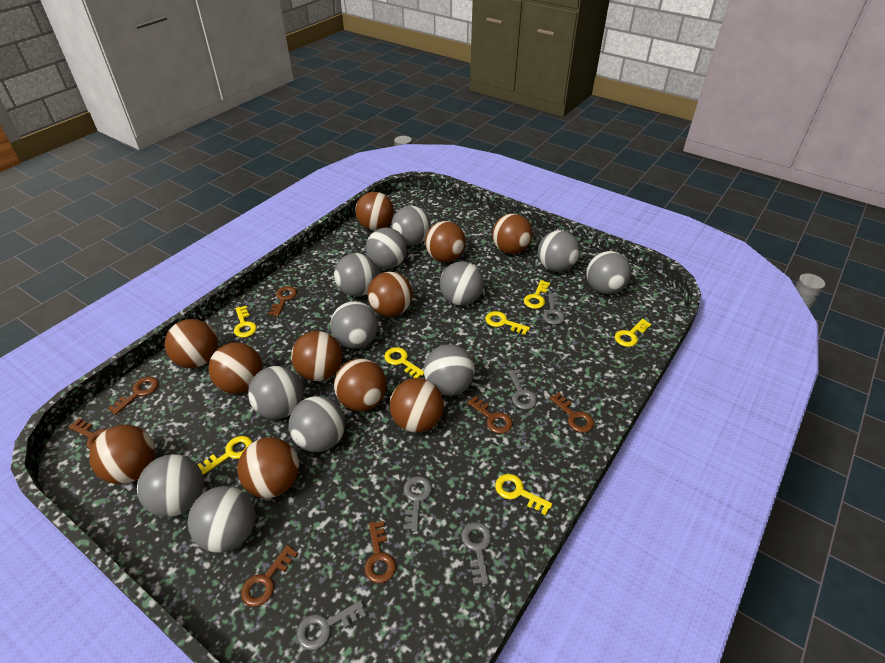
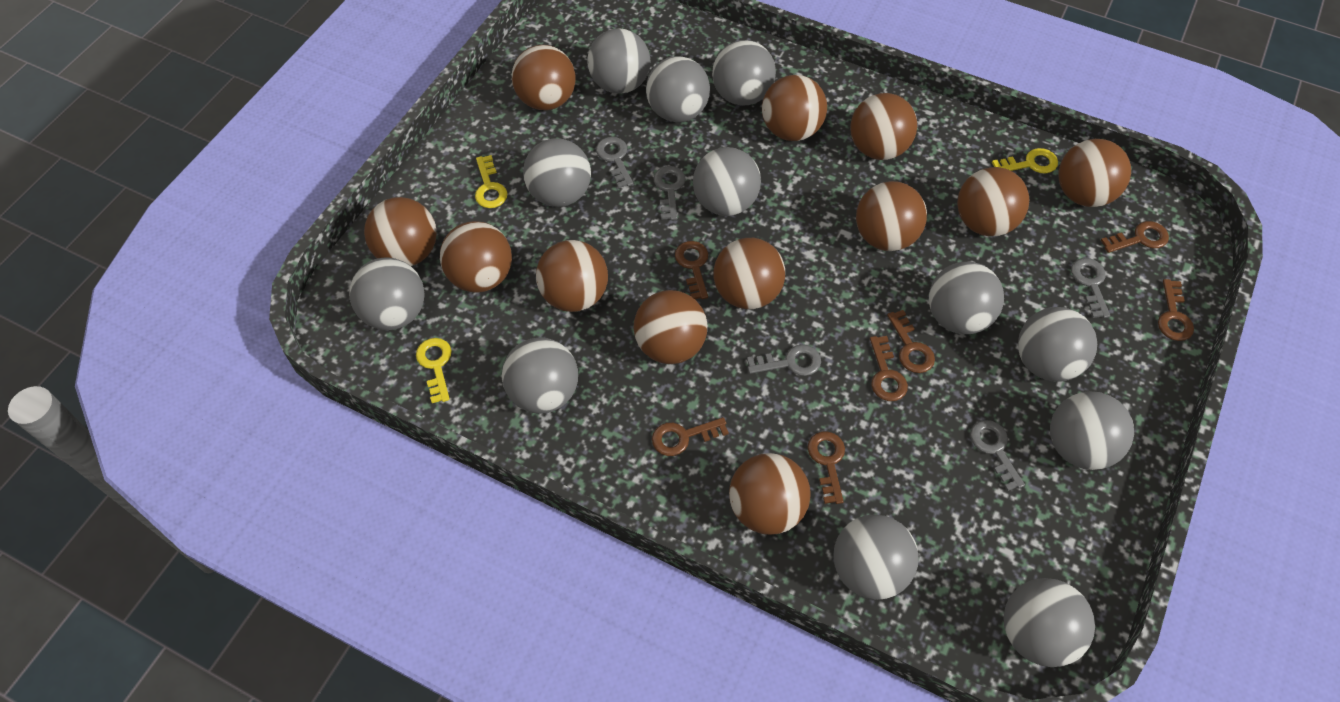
brown ball: [89,425,155,484] [165,319,218,368] [208,342,263,394] [237,437,299,498] [291,331,342,381] [334,359,387,411] [355,192,394,231] [367,272,413,317] [390,378,444,433] [425,221,466,262] [492,214,533,254] = 11 -> [364,197,437,266] [440,221,512,293] [512,45,576,110] [536,240,608,312] [633,290,707,364] [714,238,785,309] [729,453,811,535] [762,75,827,141] [850,93,917,160] [856,181,927,251] [957,167,1029,236] [1058,139,1131,207] = 12
yellow key: [197,436,253,475] [234,306,257,338] [384,347,424,378] [485,311,530,335] [495,474,552,515] [524,280,550,309] [615,319,651,347] = 7 -> [416,338,452,403] [475,155,507,208] [992,148,1058,173] = 3

